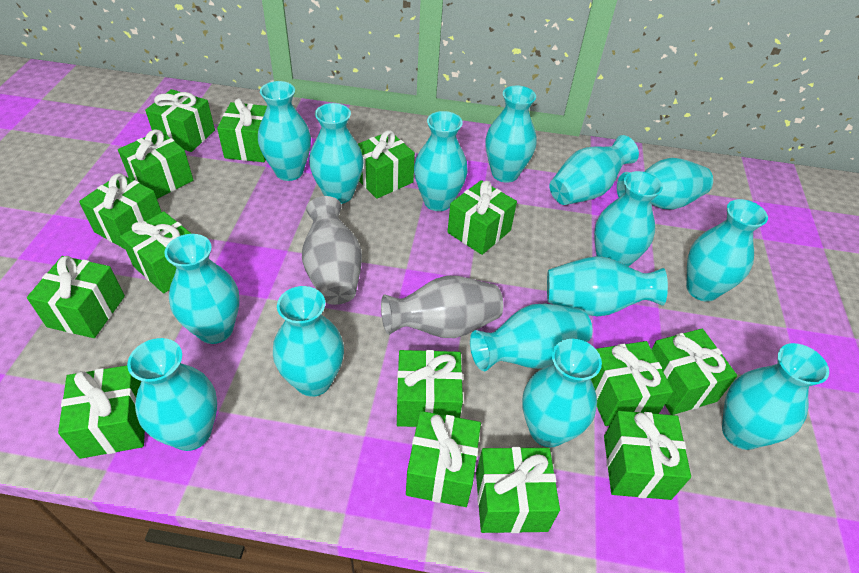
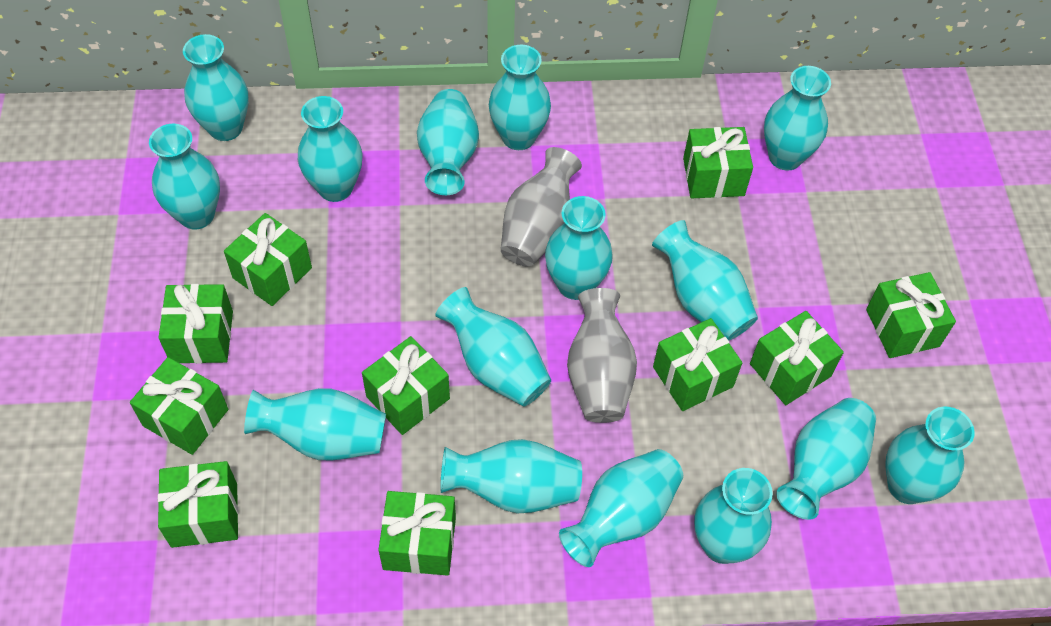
green gift: [27,256,125,338] [58,365,145,459] [79,174,161,250] [118,129,193,199] [120,211,192,293] [145,89,215,152] [217,98,267,162] [358,130,415,199] [397,350,463,427] [406,411,481,507] [447,180,517,255] [476,447,560,533] [591,341,673,426] [604,411,691,500] [651,329,738,415] = 15 -> [130,357,228,455] [158,284,233,364] [158,461,238,548] [224,213,312,306] [362,336,450,435] [378,491,456,576] [653,318,742,411] [683,127,753,198] [750,311,844,405] [866,272,956,358] = 10

